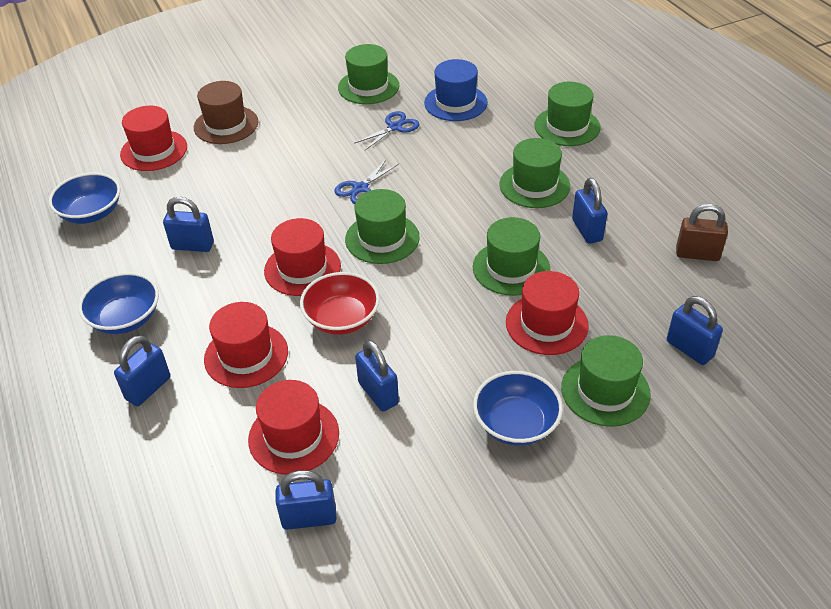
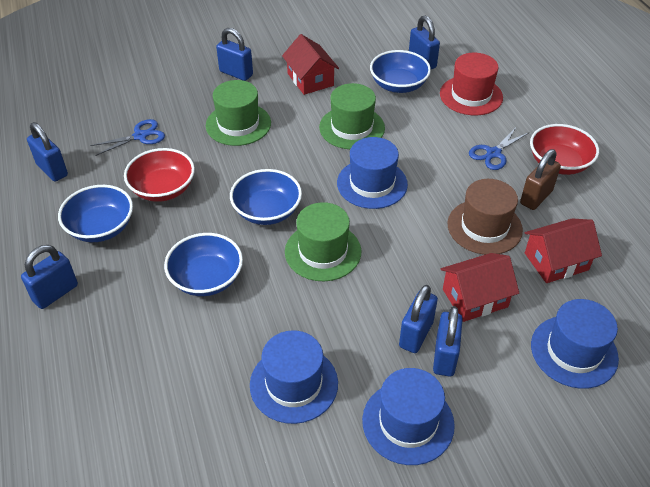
blue bowl: [49,172,121,224] [78,272,159,334] [473,371,563,446] = 3 -> [58,185,133,242] [164,233,243,296] [230,169,302,225] [370,50,431,93] = 4
blue hat: [424,59,488,121] = 1 -> [250,330,338,424] [337,137,408,209] [362,368,455,465] [531,299,619,389] = 4
green hat: [338,44,399,104] [345,189,420,264] [473,217,550,296] [499,138,570,208] [534,82,601,146] [561,335,651,427] = 6 -> [206,80,271,146] [285,202,361,281] [319,83,385,149] = 3
red bowl: [300,272,380,335] = 1 -> [124,148,195,202] [530,124,599,175] = 2
red hat: [120,106,187,171] [204,302,288,388] [248,380,339,475] [264,218,341,296] [506,271,589,355] = 5 -> [440,53,503,115] = 1
red house: none = 0 -> [282,34,339,95] [441,253,519,322] [525,218,602,283] = 3

